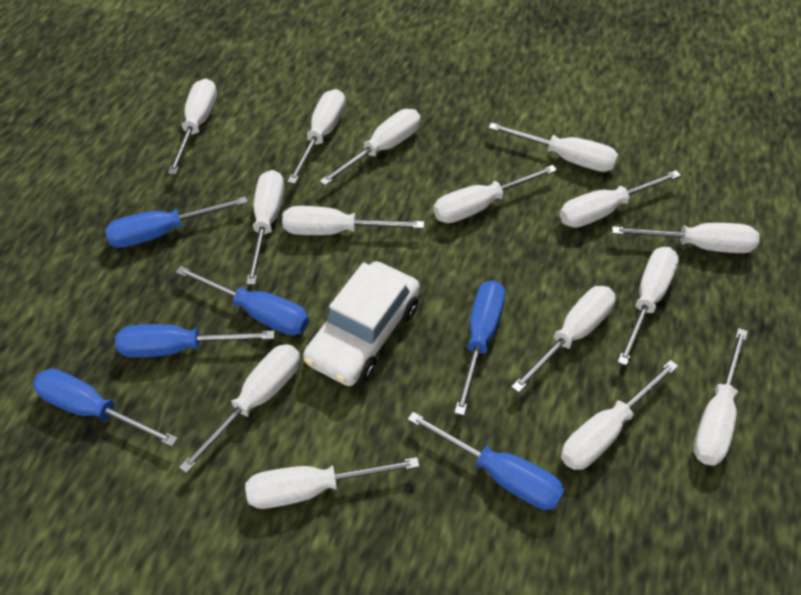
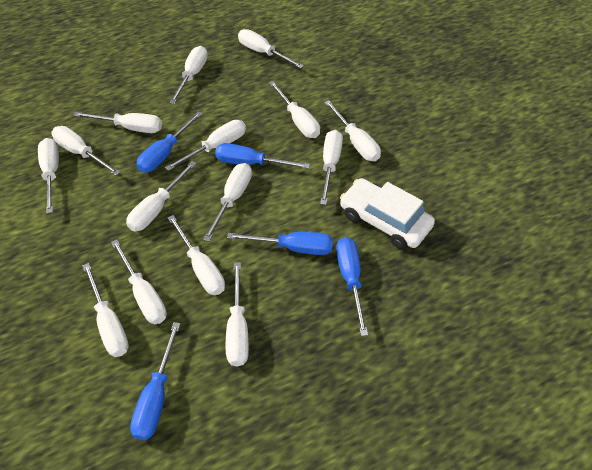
blue screwdriver: [33,368,178,447] [105,196,248,248] [115,324,275,358] [176,266,309,336] [407,412,564,510] [454,280,505,416] = 6 -> [130,322,180,440] [136,111,203,173] [215,143,310,169] [227,232,333,255] [336,237,368,336] = 5

